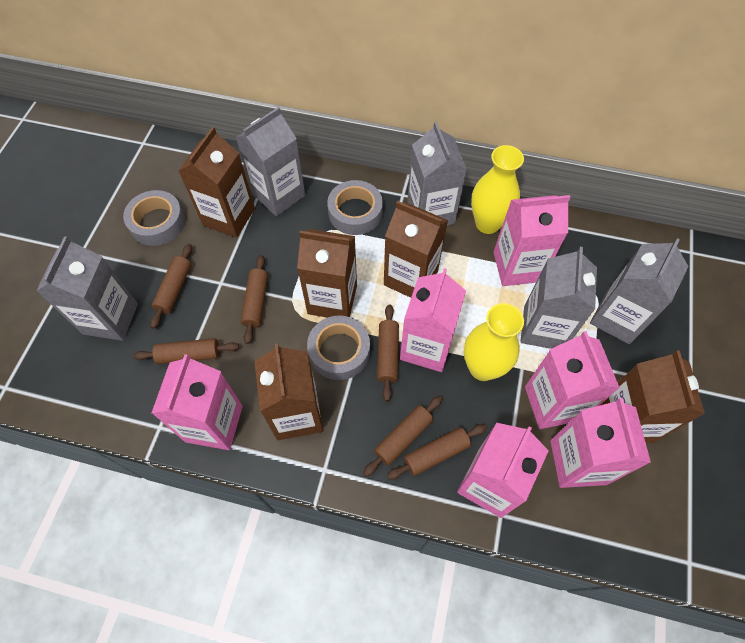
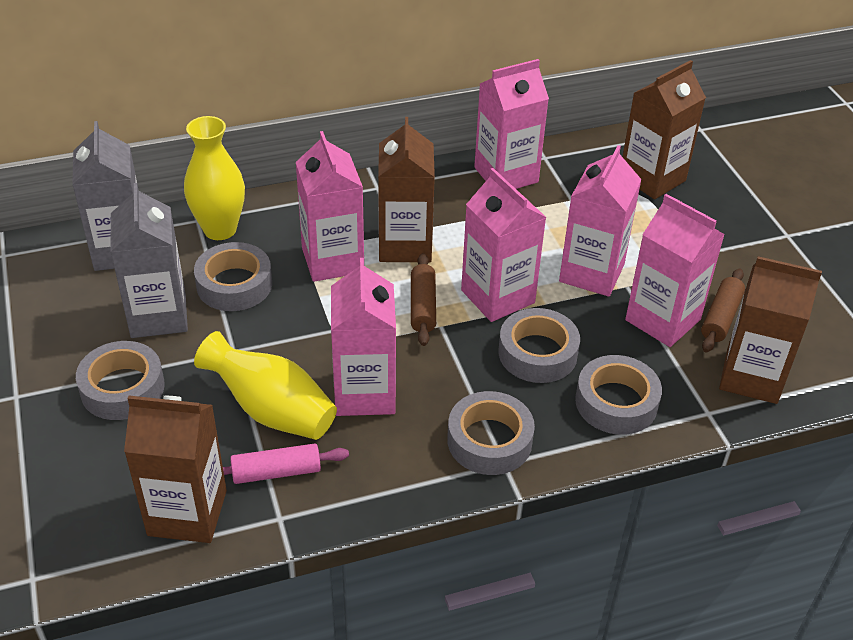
brown carton: [178,127,255,238] [254,343,323,440] [297,229,357,318] [384,201,448,298] [601,351,705,443] = 5 -> [124,396,227,543] [378,117,435,262] [623,60,706,199] [719,256,822,404] = 4
brown rolling pin: [133,338,239,364] [150,244,192,329] [241,255,268,344] [363,396,443,477] [377,304,399,401] [387,424,487,480] = 6 -> [411,253,436,346] [701,268,745,353] = 2
grey carton: [36,236,138,341] [236,107,305,216] [407,121,467,226] [520,247,597,349] [590,238,689,344] = 5 -> [72,121,138,271] [110,183,188,338] = 2
grey tape: [123,190,185,246] [307,315,370,380] [327,180,383,235] = 3 -> [76,341,165,420] [194,242,272,311] [447,391,535,475] [499,308,580,383] [575,355,662,435] = 5
pink rolling pin: none = 0 -> [223,443,349,484] = 1

